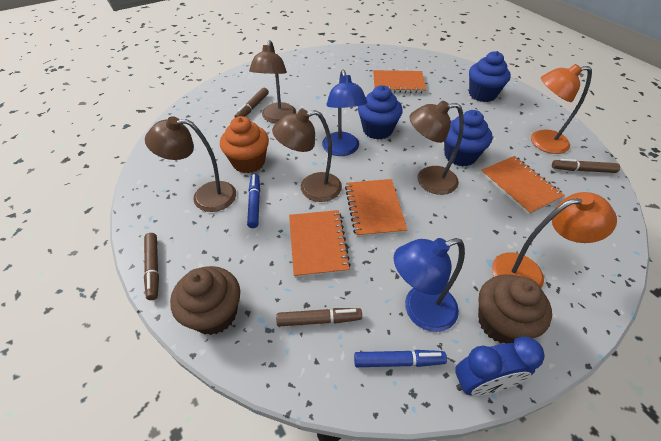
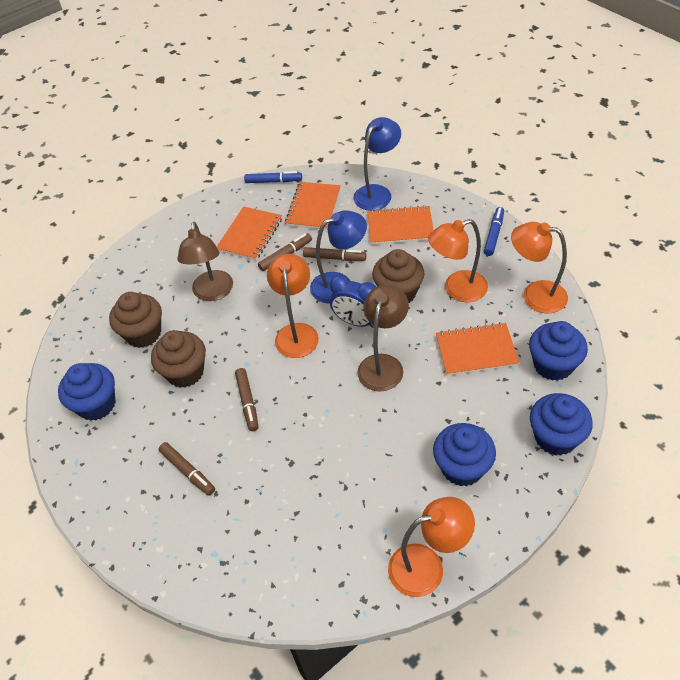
blue cupcake: [358,85,403,140] [444,110,492,166] [469,51,511,102] = 3 -> [58,363,115,421] [433,423,496,486] [529,321,588,381] [530,393,593,456] = 4
brown cupcake: [170,266,240,335] [478,274,552,344] = 2 -> [109,292,162,348] [151,330,206,388] [372,249,424,303] = 3
brown lamp: [145,116,236,212] [249,40,296,123] [272,109,342,202] [409,101,464,195] = 4 -> [177,222,233,301] [357,284,409,392] = 2
orange cupcake: [220,116,269,173] = 1 -> none = 0
orange lamp: [492,192,617,288] [531,64,592,154] = 2 -> [267,254,319,358] [388,497,475,597] [428,219,488,302] [511,222,568,314] = 4

